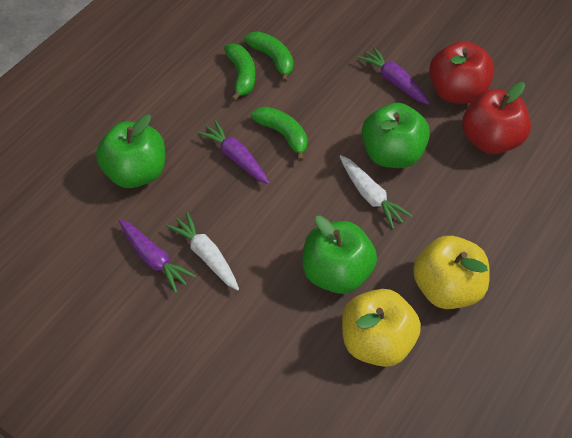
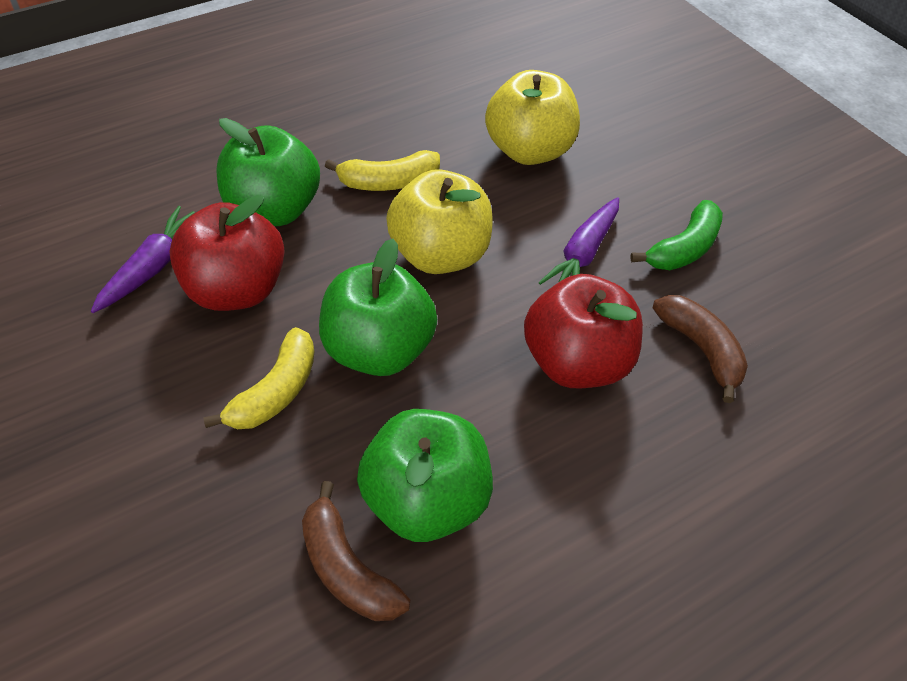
brown banana: none = 0 -> [302,481,410,621] [653,295,748,403] = 2
green banana: [224,44,255,102] [244,31,294,82] [251,106,308,162] = 3 -> [630,200,723,270] = 1
purple carrot: [119,219,196,293] [197,120,269,184] [358,47,430,105] = 3 -> [91,206,195,313] [538,197,619,285] = 2
white carrot: [166,212,239,291] [340,155,412,229] = 2 -> none = 0
yellow banana: none = 0 -> [203,327,315,429] [325,150,440,191] = 2

